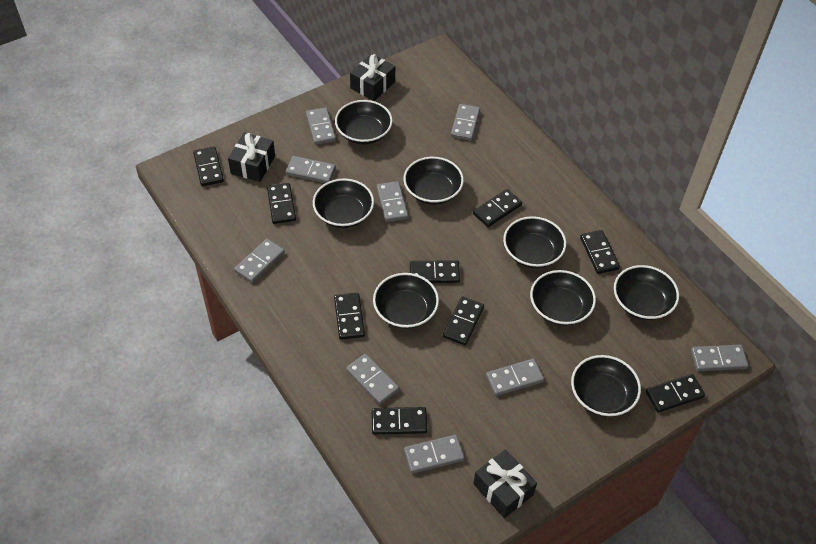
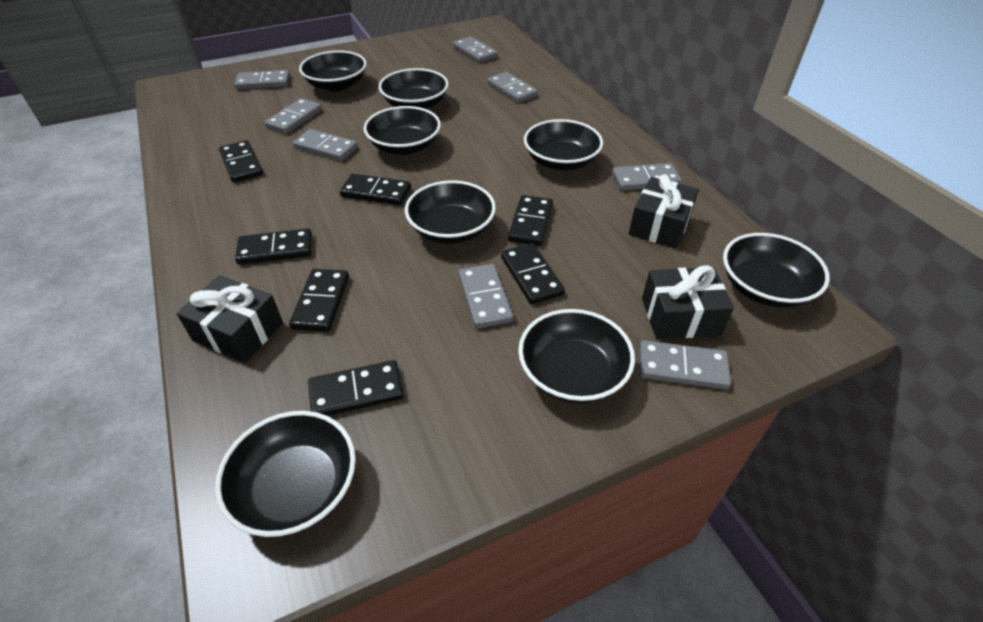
black domino: [193,147,224,186] [267,183,296,224] [334,293,365,340] [372,407,427,435] [410,260,460,283] [443,296,484,345] [473,189,522,227] [580,230,620,274] [646,374,705,413] = 9 -> [219,140,263,183] [235,228,312,265] [289,269,349,332] [308,360,404,416] [340,174,411,205] [501,243,565,304] [508,195,553,246] = 7
grey domino: [234,239,285,283] [286,156,336,183] [306,108,336,145] [346,354,399,405] [377,181,408,222] [404,435,465,473] [451,104,480,141] [486,359,544,396] [691,345,748,371] = 9 -> [235,70,290,90] [265,98,322,134] [293,129,358,161] [453,36,498,63] [459,264,513,329] [487,72,538,103] [612,163,682,191] [639,340,731,389] = 8

